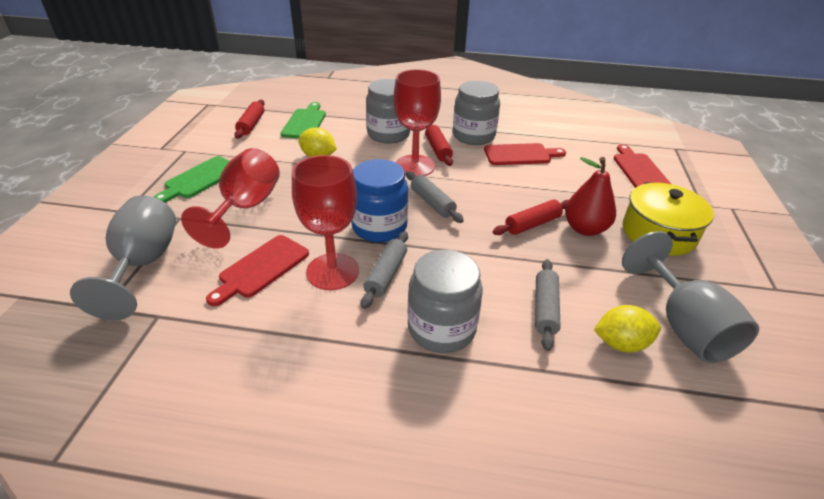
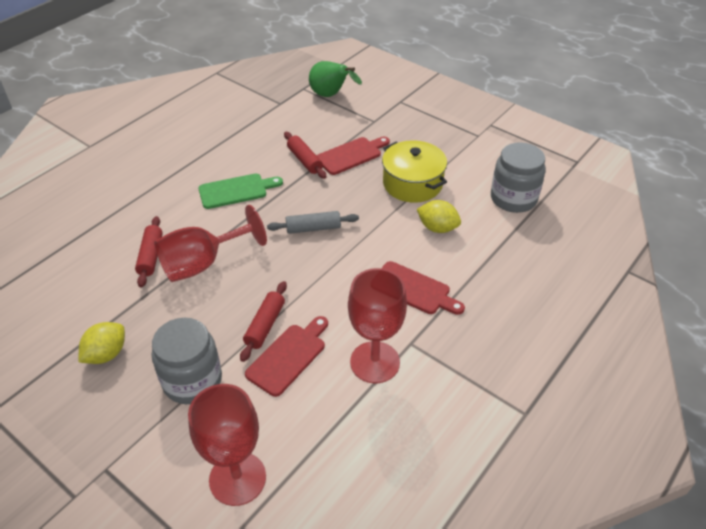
blue jar: [351,159,408,243] = 1 -> none = 0
green cutting board: [154,156,230,203] [280,102,326,139] = 2 -> [198,174,283,209] = 1
green pear: none = 0 -> [309,61,362,97] = 1
grey goblet: [70,195,176,320] [622,231,759,363] = 2 -> none = 0
grey jar: [366,79,410,144] [408,249,483,353] [453,81,500,145] = 3 -> [152,318,222,404] [491,142,546,213] = 2
grey rolling pin: [361,231,408,309] [406,171,464,223] [535,259,561,351] = 3 -> [267,211,359,234] = 1
red pear: [565,157,616,236] = 1 -> none = 0

